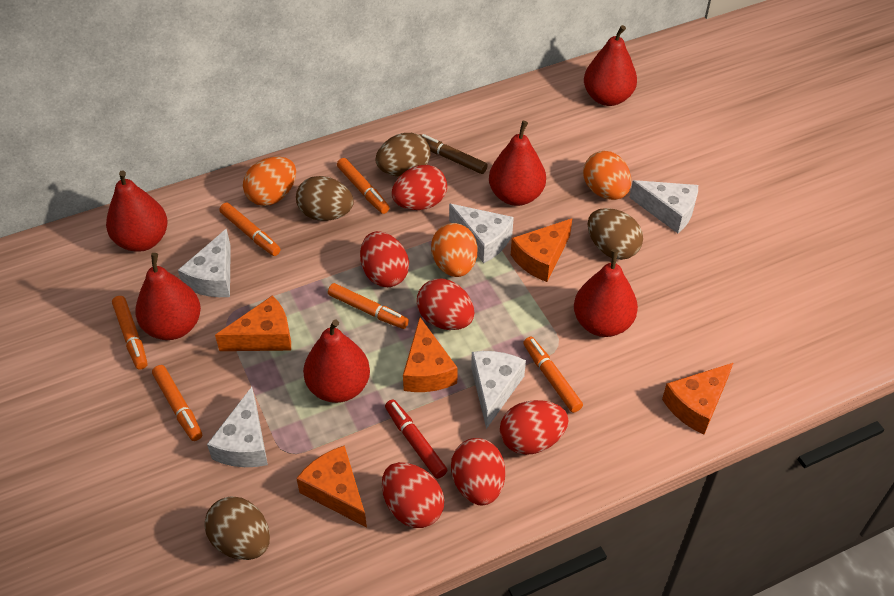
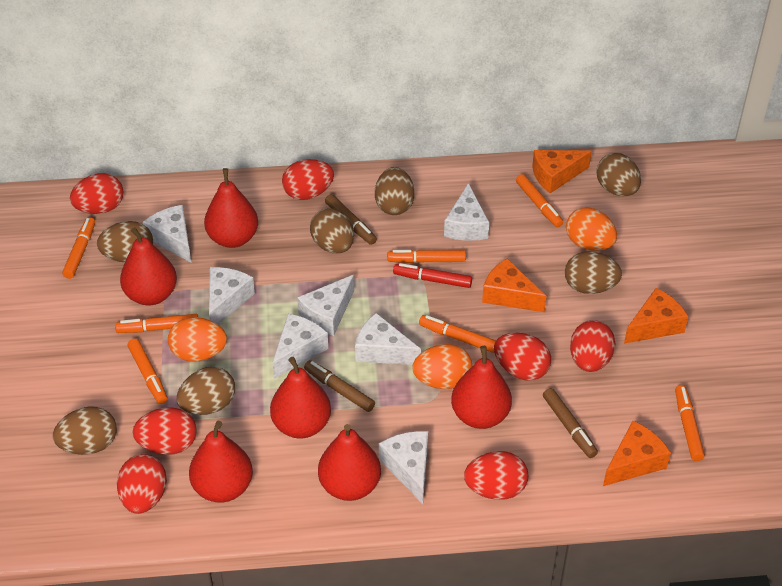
brown egg: [204,496,270,560] [296,176,354,221] [376,133,430,177] [588,208,643,260] = 4 -> [53,407,117,455] [97,221,153,262] [177,367,235,415] [310,208,354,254] [375,167,414,215] [565,251,622,294] [596,153,641,196] = 7
brown marker: [419,134,488,174] = 1 -> [304,360,375,412] [325,194,377,245] [543,388,598,458] = 3
orange cheese: [215,295,291,351] [296,445,367,528] [403,318,458,392] [511,218,573,282] [662,363,733,434] = 5 -> [482,259,546,312] [532,150,592,193] [603,421,671,486] [624,288,689,344] = 4
orange marker: [112,296,148,370] [152,365,202,441] [219,203,281,256] [328,283,409,329] [337,158,389,214] [523,337,583,413] = 6 -> [62,217,95,279] [115,314,198,333] [128,339,168,404] [387,250,466,263] [419,315,496,353] [516,174,563,227] [675,385,705,461] = 7
red egg: [360,231,409,287] [382,462,445,528] [392,165,447,210] [417,279,474,330] [451,438,505,505] [500,400,569,455] = 6 -> [70,173,123,214] [117,454,167,514] [133,407,197,455] [282,159,334,200] [464,451,528,500] [494,333,551,381] [570,320,615,372] = 7
white cheese: [178,229,231,297] [207,387,268,467] [449,204,514,263] [471,351,526,429] [630,180,698,233] = 5 -> [143,205,191,262] [209,267,255,324] [273,314,328,379] [297,275,354,336] [355,313,421,365] [379,431,428,504] [444,183,489,241] = 7

